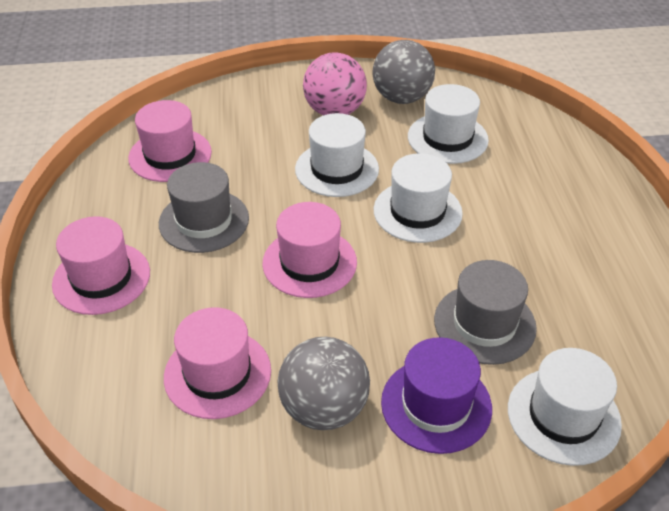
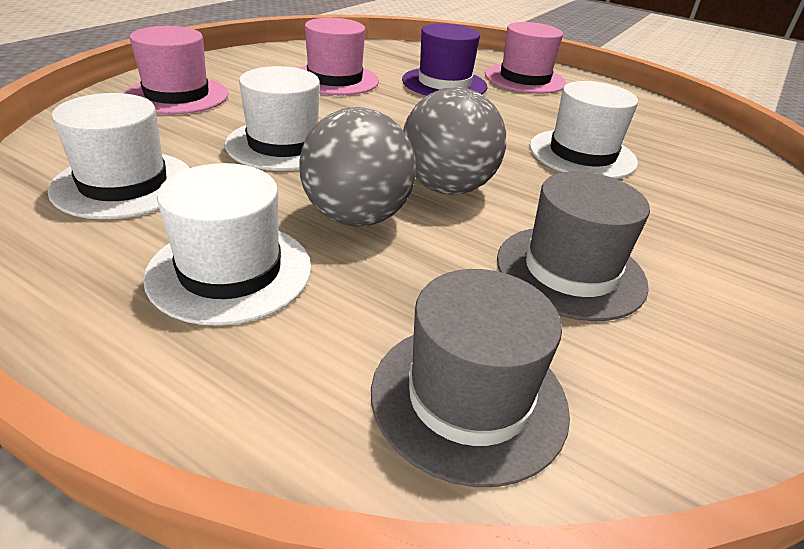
pink ball: [303,52,367,116] = 1 -> none = 0
pink hat: [52,216,150,315] [128,100,212,182] [164,307,271,419] [263,202,357,298] = 4 -> [124,26,228,114] [299,18,379,95] [485,22,566,94] = 3

